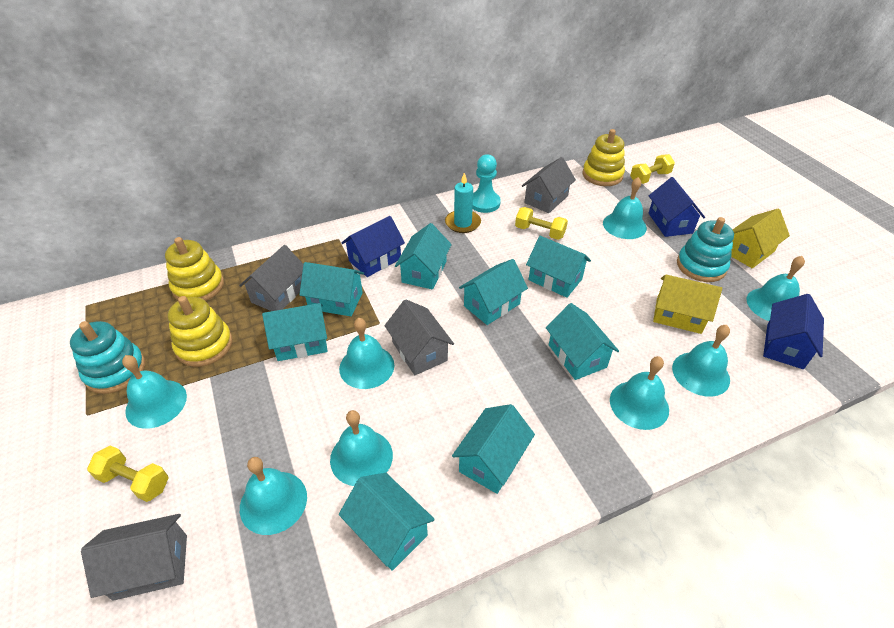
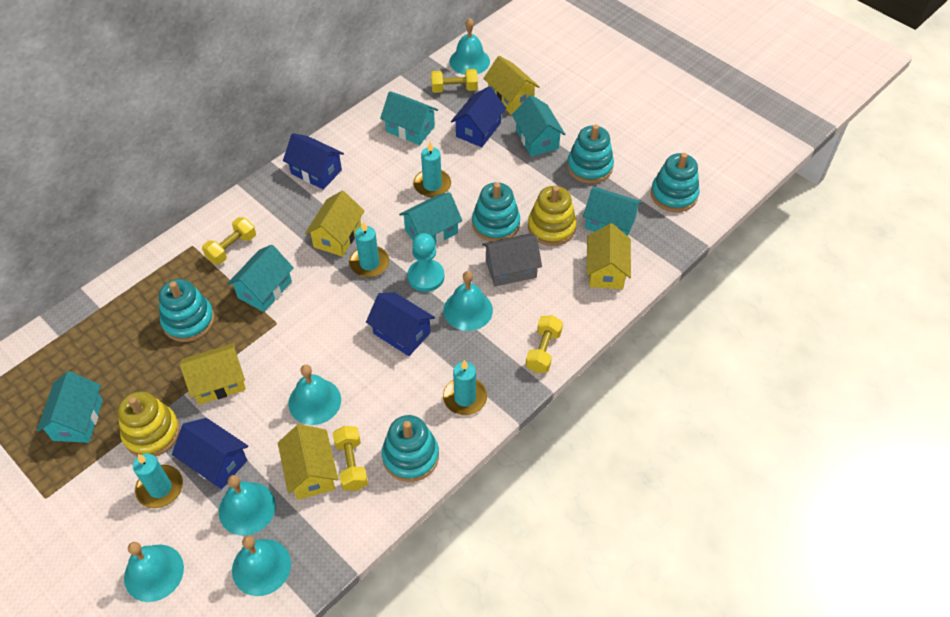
blue house: [341,216,405,277] [649,177,705,237] [763,294,824,369] = 3 -> [172,418,248,489] [283,133,344,190] [366,292,435,356] [451,86,506,147] = 4
grey house: [81,514,187,601] [239,245,303,311] [385,299,454,375] [522,157,576,213] = 4 -> [482,234,542,287] = 1
turquoise bell: [122,355,187,429] [240,457,307,535] [330,410,393,486] [339,318,394,389] [603,177,647,239] [610,356,669,430] [672,325,730,397] [747,256,805,321] = 8 -> [124,542,184,602] [219,475,276,536] [232,536,291,596] [288,364,341,425] [444,271,493,331] [450,18,490,75] = 6
turquoise candle: [445,173,481,233] = 1 -> [133,453,183,508] [349,221,389,277] [413,142,451,197] [443,360,487,415] = 4
turquoise house: [262,303,327,361] [299,262,364,316] [339,473,435,571] [395,223,452,290] [452,404,535,494] [459,259,528,325] [526,236,591,298] [546,303,619,380] = 8 -> [37,371,103,443] [227,245,294,312] [380,91,438,145] [399,193,462,245] [512,95,565,157] [583,187,642,236] = 6
turquoise stacking toy: [70,321,145,394] [677,217,734,282] = 2 -> [159,279,215,342] [382,415,439,482] [472,182,520,242] [567,124,614,184] [651,153,699,212] = 5
yellow dumbbell: [87,446,169,502] [515,207,568,240] [630,154,675,184] = 3 -> [202,217,256,265] [333,426,368,491] [431,69,478,93] [526,315,563,373] = 4
yellow house: [653,275,722,334] [731,209,790,268] = 2 -> [180,343,246,405] [278,424,338,500] [305,191,364,257] [483,56,540,114] [586,223,631,289] = 5
yellow stacking toy: [165,237,224,301] [168,296,232,367] [582,129,625,186] = 3 -> [118,391,180,456] [528,186,577,246] = 2

